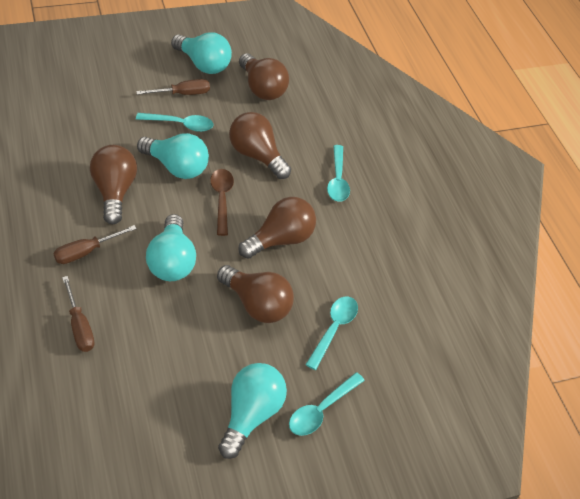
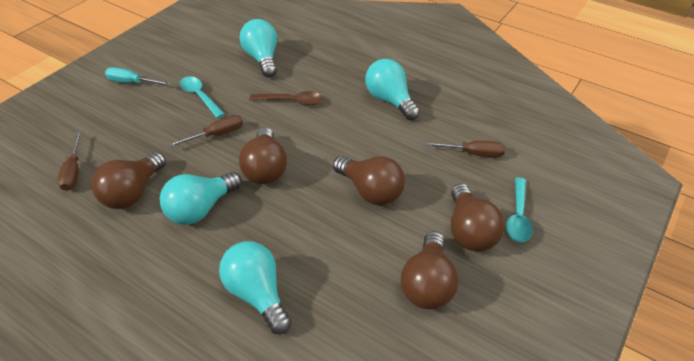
turquoise screwdriver: none = 0 -> [105,67,170,85] = 1
turquoise spoon: [136,113,213,132] [289,372,365,436] [305,296,358,370] [327,145,350,202] = 4 -> [179,76,225,118] [506,178,533,242] = 2

